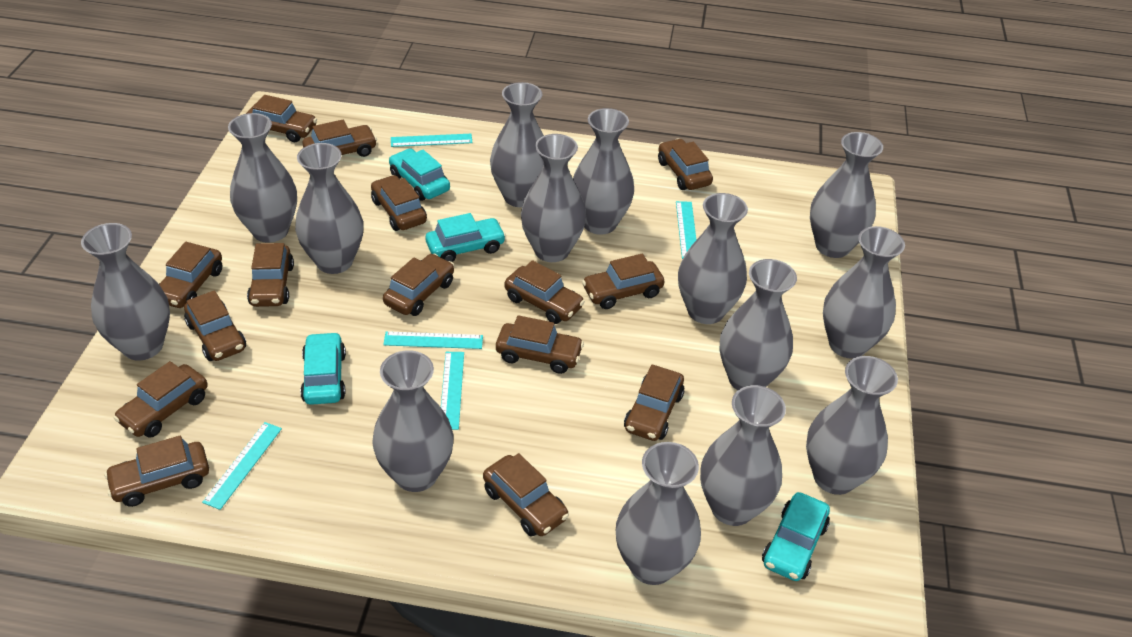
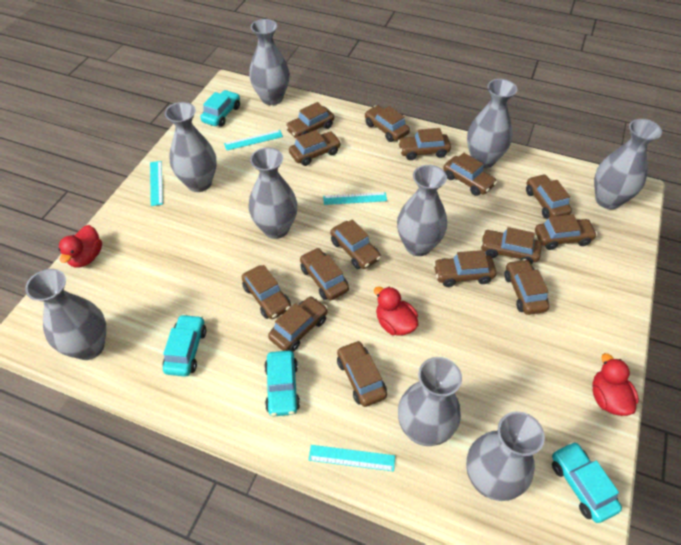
grey vase: [81,223,170,361] [228,113,297,243] [295,143,363,274] [372,350,454,492] [490,82,544,207] [521,134,586,262] [573,108,634,235] [616,442,701,585] [678,193,748,324] [700,385,786,526] [719,259,797,390] [806,356,898,495] [810,132,883,258] [823,226,905,359] = 14 -> [25,269,106,360] [165,102,217,192] [248,147,297,239] [249,19,290,105] [397,165,447,256] [398,357,462,446] [466,411,545,501] [467,79,517,168] [594,119,662,209] = 9
red duck: none = 0 -> [58,225,102,267] [374,286,419,335] [592,353,639,416] = 3
turquoise ruler: [202,422,282,510] [383,331,483,349] [391,134,473,147] [441,352,464,430] [676,201,696,259] = 5 -> [150,161,163,206] [224,130,283,150] [309,445,395,472] [323,192,387,205] = 4

